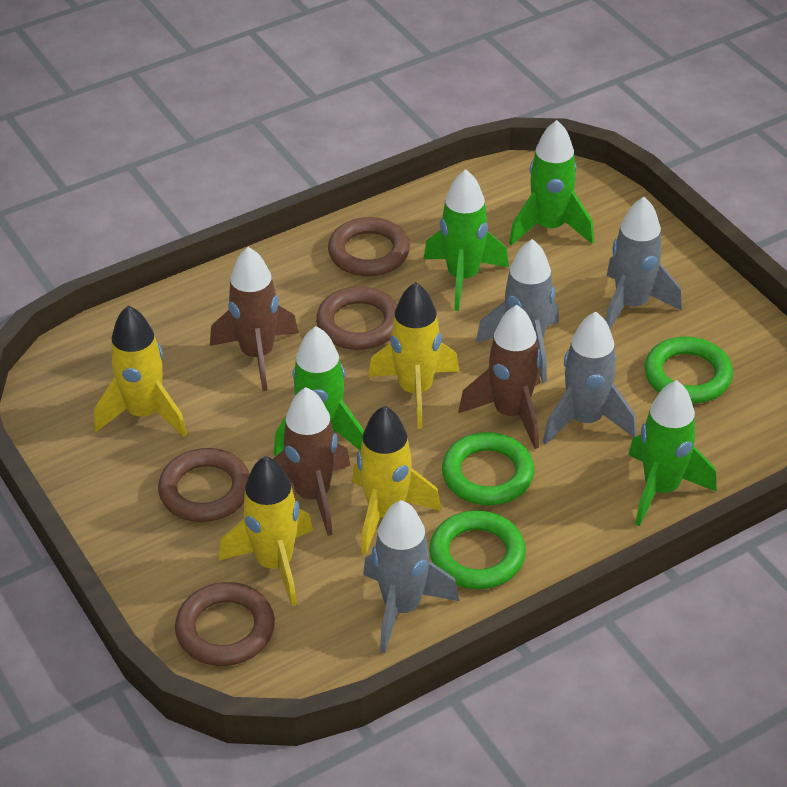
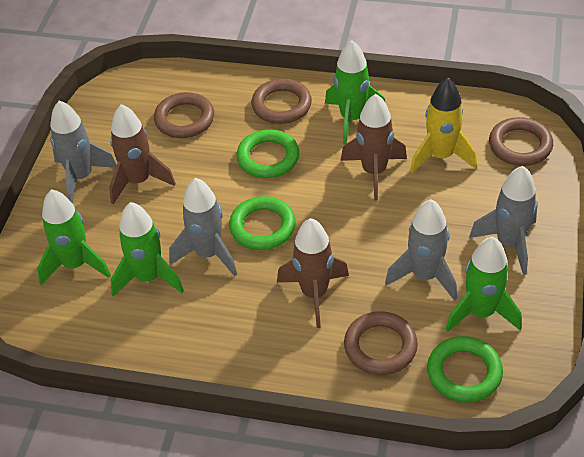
yellow rocket: [94,306,187,437] [219,456,313,606] [352,406,442,554] [368,282,459,429] = 4 -> [410,78,477,173] = 1

